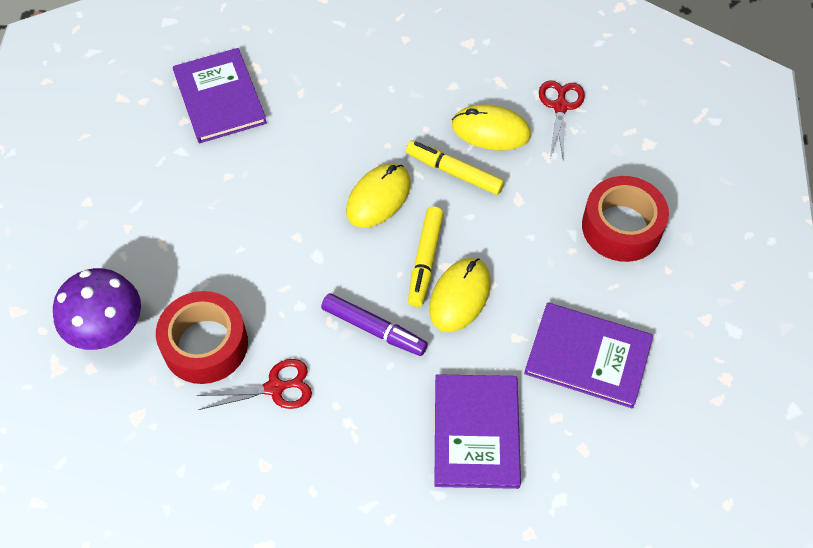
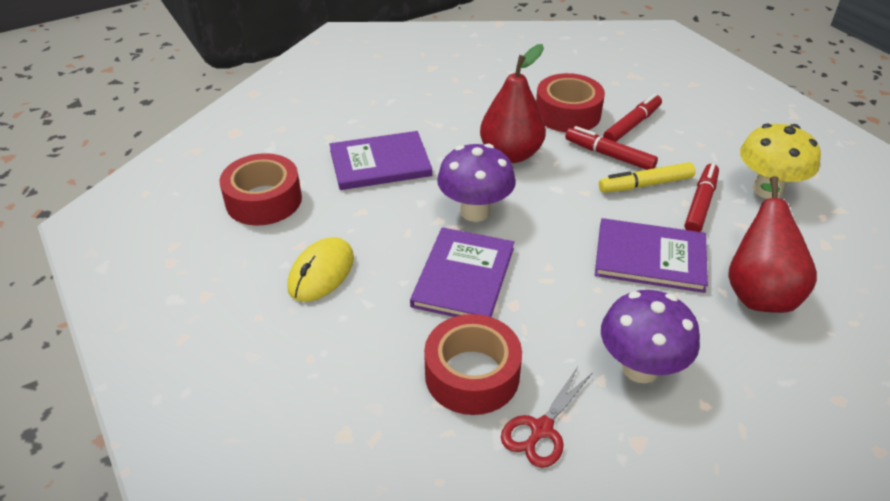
purple marker: [321,293,428,356] = 1 -> none = 0
purple mushroom: [53,268,141,350] = 1 -> [437,144,516,222] [601,290,700,383] = 2
red marker: none = 0 -> [565,126,658,170] [603,94,662,142] [685,163,719,232] = 3
red pear: none = 0 -> [480,44,546,163] [728,176,817,313] = 2
red scissors: [196,359,312,410] [539,80,585,158] = 2 -> [501,367,592,468] = 1
red tape: [156,291,248,384] [582,176,669,262] = 2 -> [219,153,302,226] [424,314,522,415] [536,73,605,132] = 3
yellow marker: [406,141,505,195] [408,206,444,307] = 2 -> [599,162,695,193] = 1
yellow mouse: [346,163,411,228] [429,258,491,332] [452,104,531,150] = 3 -> [287,237,354,302] = 1
yellow mushroom: none = 0 -> [740,123,821,199] = 1

